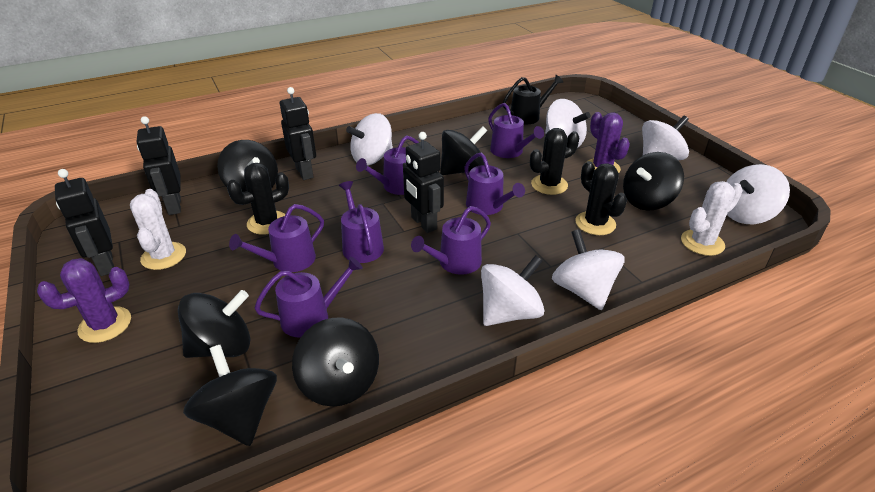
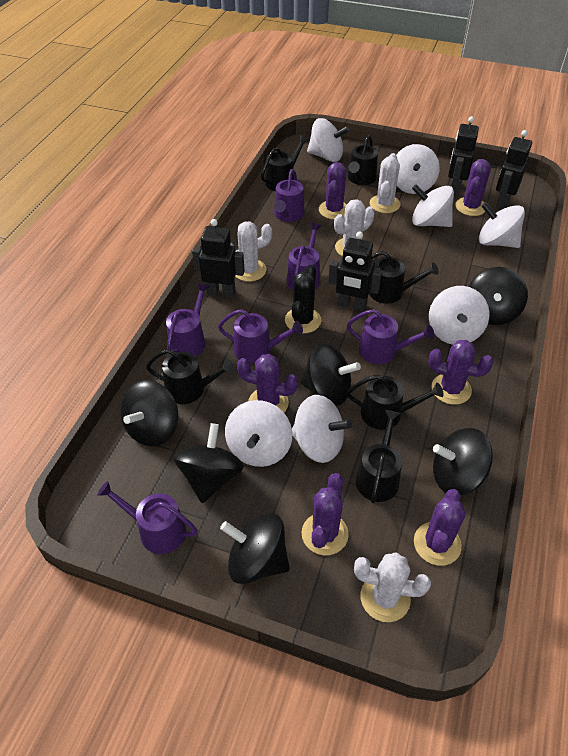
black cactus: [227,163,289,235] [530,128,579,195] [575,161,627,235] = 3 -> [285,265,321,334] = 1
black watering can: [503,75,563,124] = 1 -> [146,349,235,404] [261,135,309,191] [347,375,443,430] [348,135,378,185] [356,410,402,503] [369,251,439,304] = 6
purple cactus: [37,258,131,343] [588,112,630,173] = 2 -> [237,354,298,412] [301,473,349,555] [319,162,347,219] [414,489,465,566] [428,340,493,405] [455,159,491,216] = 6
purple watering can: [229,204,324,272] [255,257,363,338] [339,181,384,263] [356,135,419,195] [411,206,491,275] [464,152,525,215] [488,103,544,158] = 7 -> [97,481,198,554] [166,283,209,357] [218,309,303,364] [274,169,305,222] [286,223,322,290] [347,309,434,364] = 6
white cactus: [130,189,186,270] [681,181,743,256] = 2 -> [230,221,272,282] [334,199,375,256] [354,552,431,622] [370,153,401,213] = 4
white spinning top: [346,113,393,166] [481,255,545,326] [545,99,591,148] [552,229,625,310] [642,116,689,160] [726,164,790,224] = 6 -> [225,400,292,467] [292,395,352,463] [307,118,349,162] [396,144,440,194] [412,184,454,227] [429,286,490,345] [479,202,525,248] = 7

